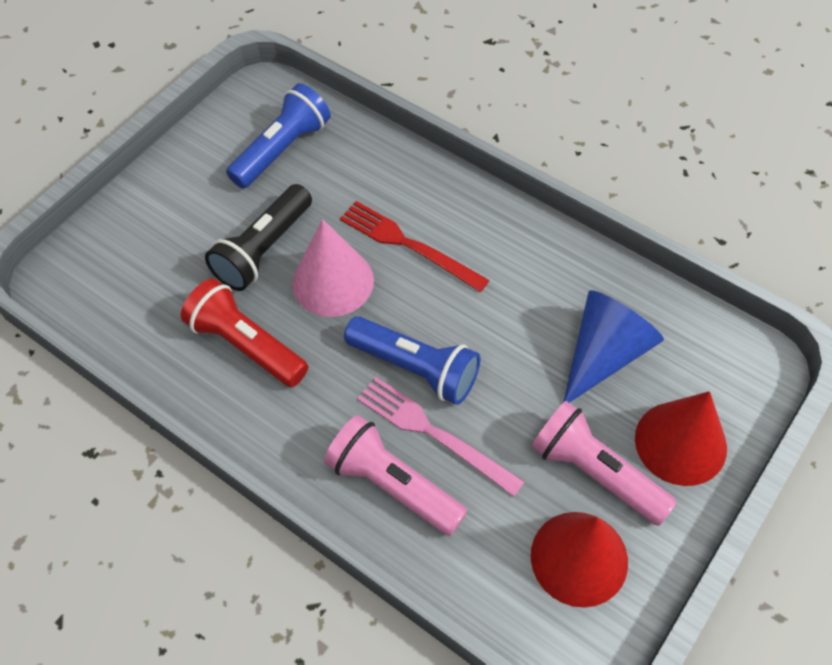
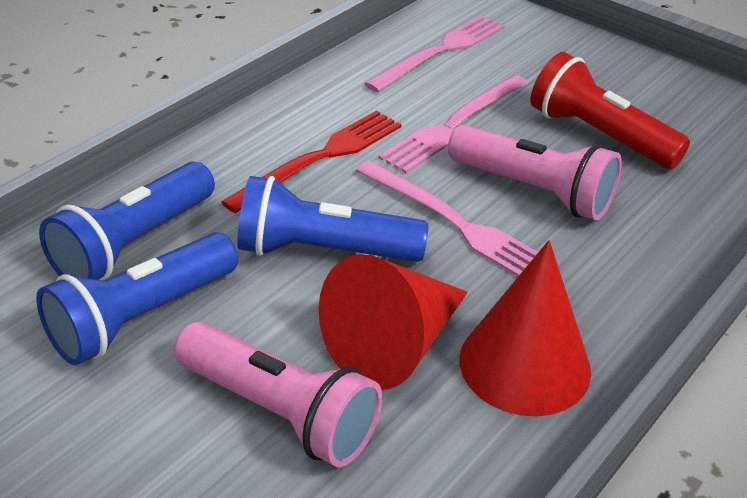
black flashlight: [205,184,312,291] = 1 -> none = 0
blue cone: [563,290,664,403] = 1 -> none = 0
blue flashlight: [226,83,331,189] [344,316,480,405] = 2 -> [36,232,238,365] [39,162,215,281] [237,176,429,262] = 3
pink cone: [292,219,374,317] = 1 -> none = 0
pink fork: [357,377,525,497] = 1 -> [356,161,538,277] [364,16,504,92] [378,75,528,173] = 3

